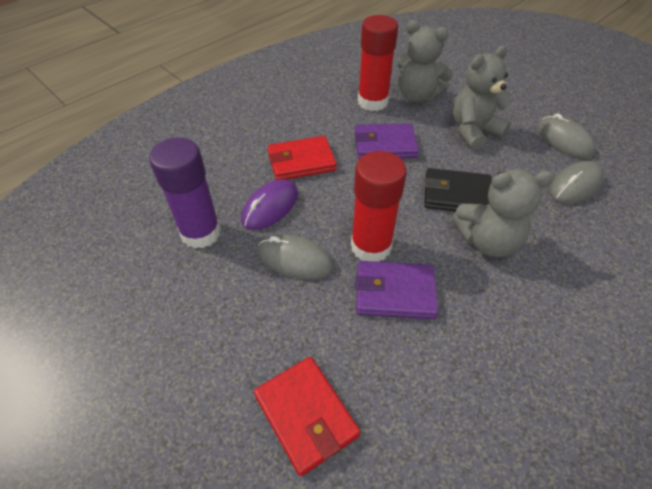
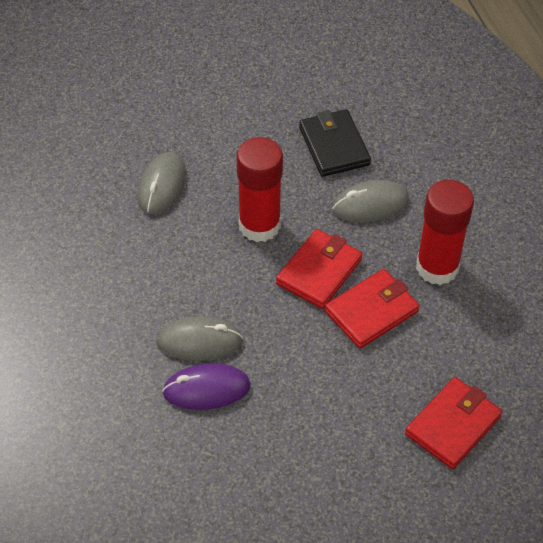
grey teddy bear: [397,20,453,102] [452,169,554,257] [453,45,512,150] = 3 -> none = 0
purple glue stick: [149,138,221,249] = 1 -> none = 0
purple wallet: [355,123,419,159] [355,261,438,319] = 2 -> none = 0
red wallet: [254,357,361,476] [268,136,337,180] = 2 -> [276,229,362,309] [325,269,420,349] [405,377,502,469] = 3

